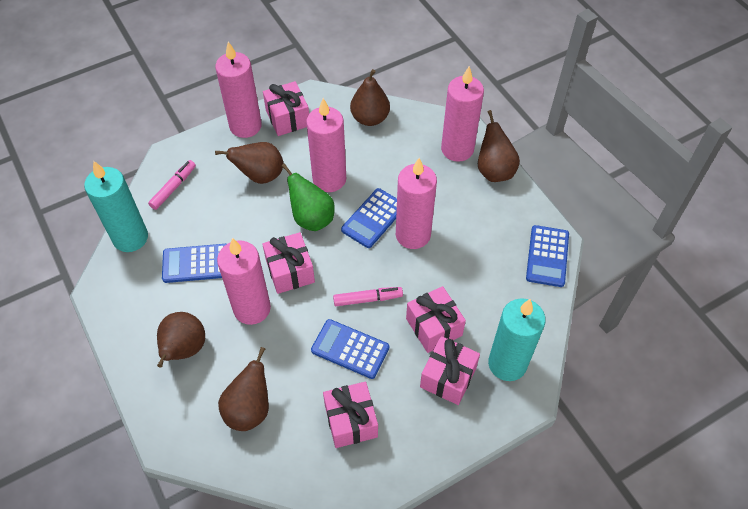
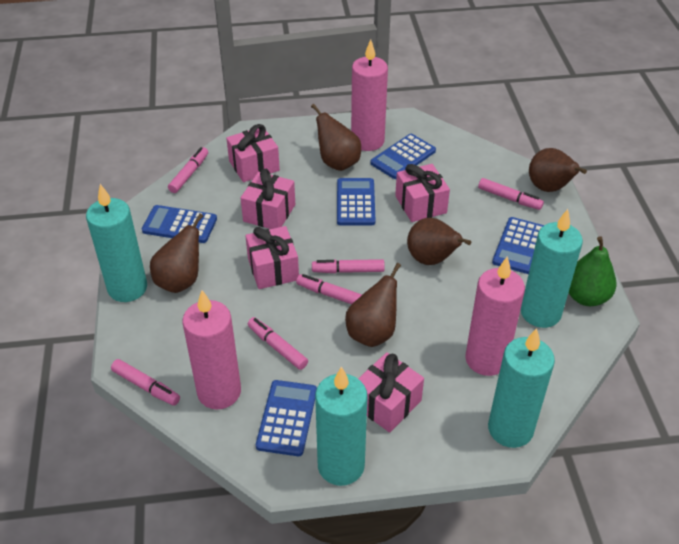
blue calculator: [162,244,226,283] [311,319,389,379] [341,188,397,248] [526,225,569,287] = 4 -> [142,205,217,243] [256,380,317,456] [337,178,375,225] [370,134,436,179] [492,217,544,274] = 5
pink candle: [215,42,262,138] [217,238,271,325] [306,98,346,192] [396,158,437,249] [441,66,484,162] = 5 -> [182,290,241,410] [351,39,388,151] [465,256,525,376] = 3
pink marker: [148,160,196,210] [333,287,403,306] = 2 -> [111,359,180,406] [168,147,208,193] [248,317,308,370] [296,274,362,304] [312,259,385,273] [478,178,544,210] = 6
turquoise candle: [84,161,148,252] [488,298,546,381] = 2 -> [86,184,147,302] [315,367,367,486] [488,328,555,448] [521,209,583,328] = 4

